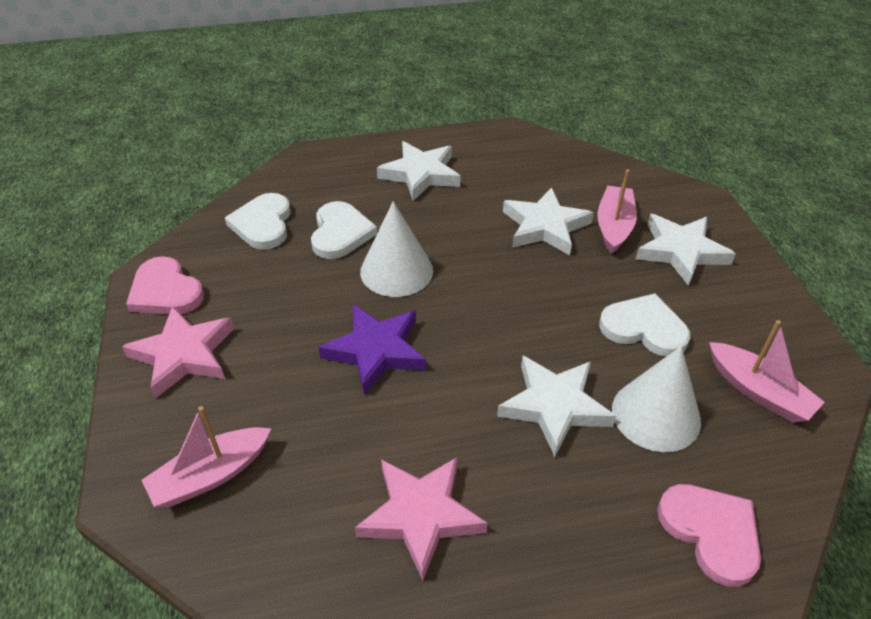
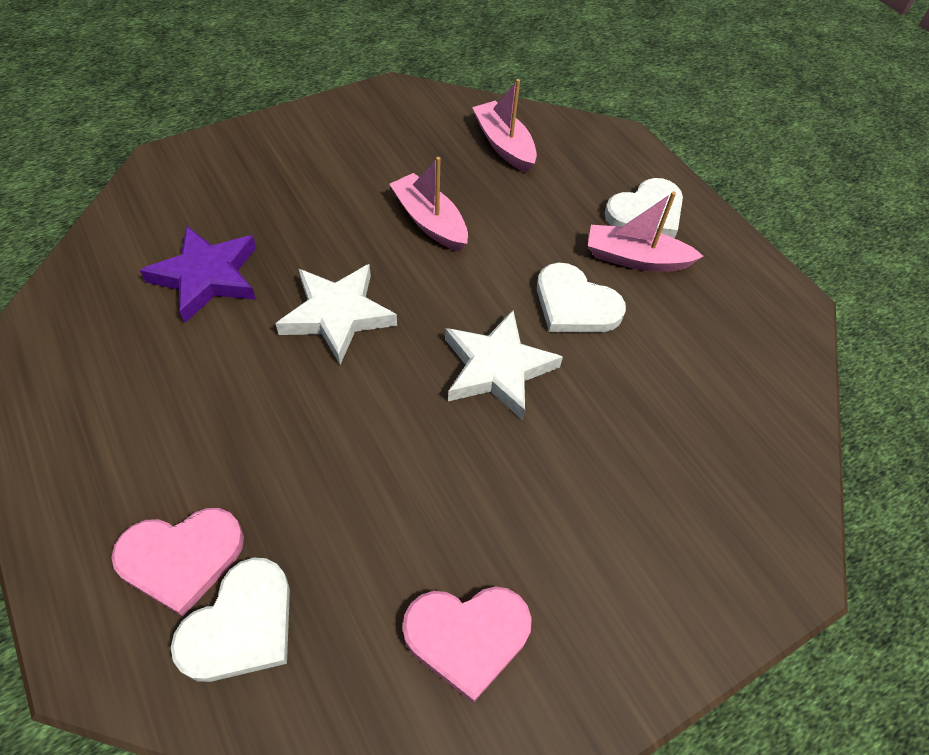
pink star: [122,306,234,399] [355,457,487,581] = 2 -> none = 0
white cone: [360,201,433,297] [612,346,701,452] = 2 -> none = 0
white star: [377,141,461,201] [497,356,616,457] [503,187,594,256] [636,214,736,286] = 4 -> [275,264,397,365] [445,310,563,420] = 2

